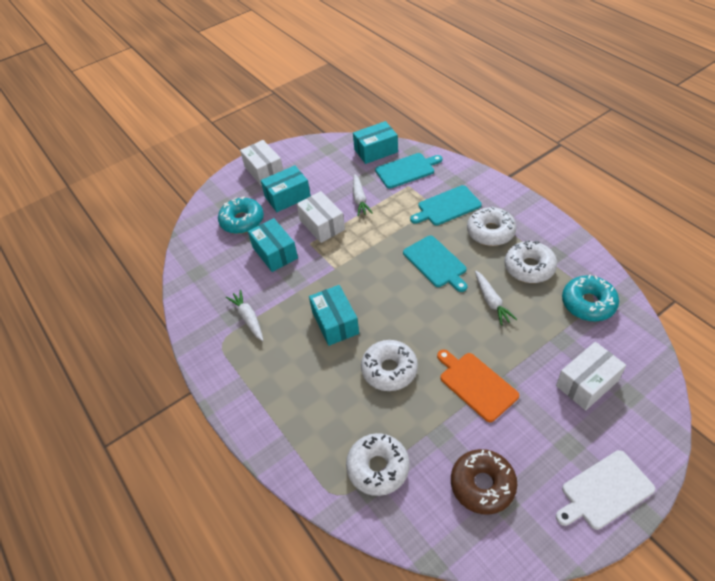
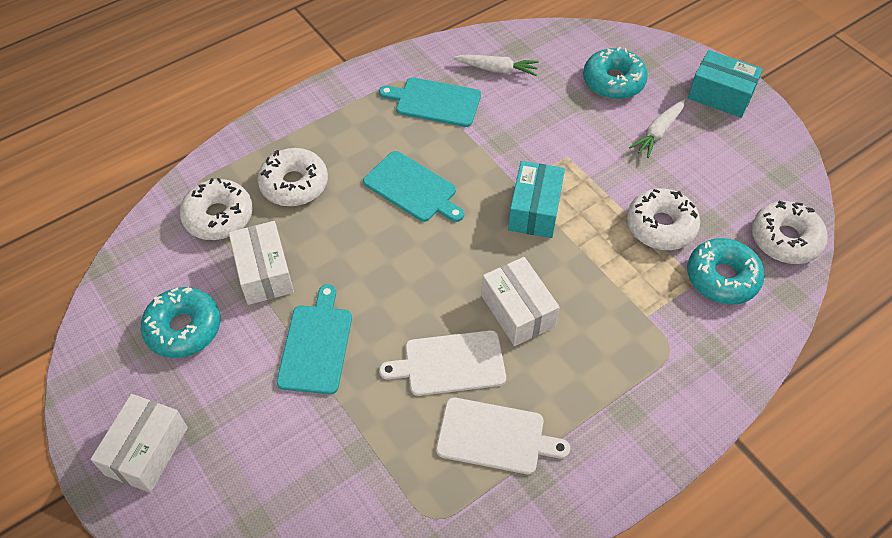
brown donut: [451,449,517,515] = 1 -> none = 0
orange cutting board: [437,350,519,422] = 1 -> none = 0
turquoise box: [248,218,298,272] [261,165,311,212] [309,285,359,346] [353,121,398,164] = 4 -> [508,161,565,238] [688,50,763,118] = 2
turquoise donut: [218,196,264,234] [562,274,619,321] = 2 -> [140,287,220,358] [583,47,648,99] [687,238,765,305] = 3
white carrot: [226,290,263,341] [353,174,373,216] [475,271,517,326] = 3 -> [453,55,539,76] [629,100,685,158] = 2
white cutting board: [556,450,655,530] = 1 -> [379,330,506,396] [436,397,570,474] = 2

